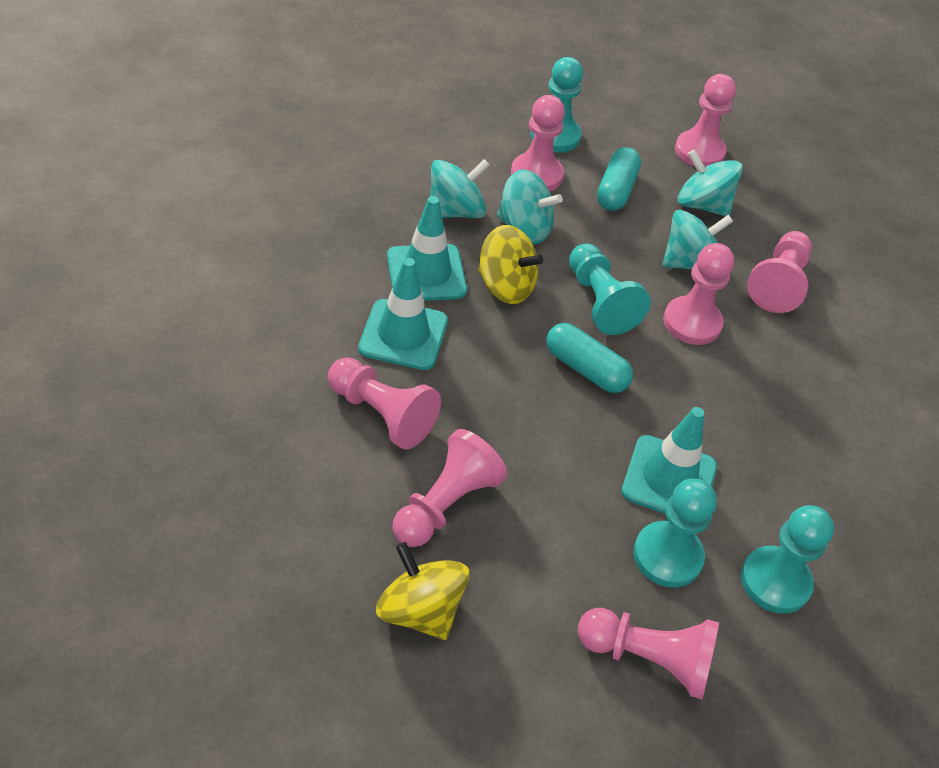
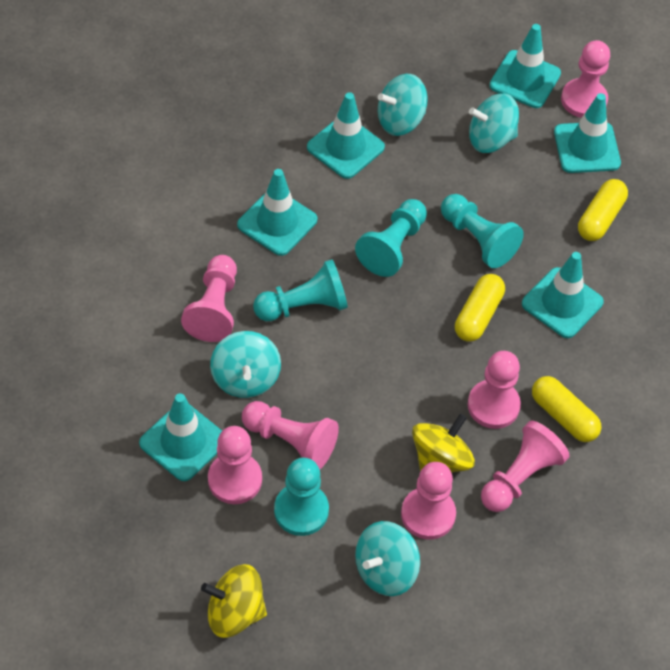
turquoise capsule: [546,323,633,393] [597,147,641,211] = 2 -> none = 0
turquoise traffic cone: [358,258,448,370] [387,196,467,301] [621,407,717,514] = 3 -> [139,393,222,481] [237,169,317,256] [307,92,385,179] [489,24,561,108] [522,252,604,338] [554,93,621,173] = 6
yellow capsule: none = 0 -> [455,274,505,342] [532,376,601,442] [578,179,628,241] = 3

